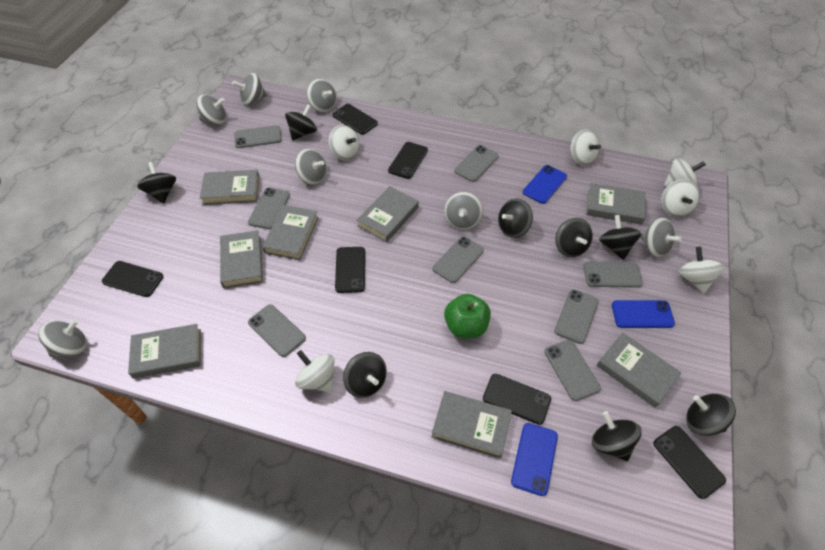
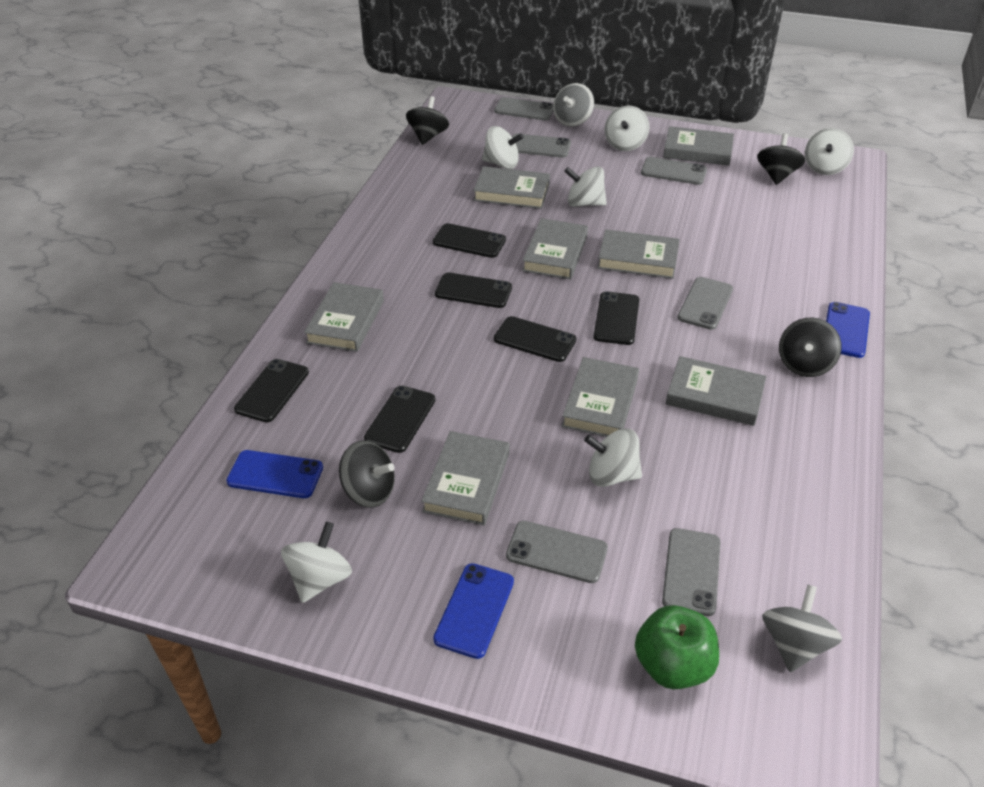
black spinning top: [137,162,176,204] [285,104,317,141] [343,352,387,398] [498,198,533,238] [555,218,593,257] [592,411,641,461] [599,215,641,260] [686,393,736,436] = 8 -> [339,441,395,508] [406,96,449,145] [757,133,805,185] [779,318,842,377] = 4
grey phone: [234,125,282,148] [248,188,290,229] [248,304,306,357] [432,236,484,283] [454,145,499,182] [545,340,601,401] [554,289,599,344] [583,262,643,288] = 8 -> [494,97,553,121] [506,521,608,583] [512,134,571,158] [641,157,707,185] [662,528,720,616] [678,277,733,330] = 6
grey spinning top: [38,319,87,357] [197,94,226,125] [232,73,267,105] [295,148,327,185] [307,79,337,113] [444,192,483,230] [641,217,682,258] = 7 -> [553,83,594,127] [762,585,842,672] = 2

